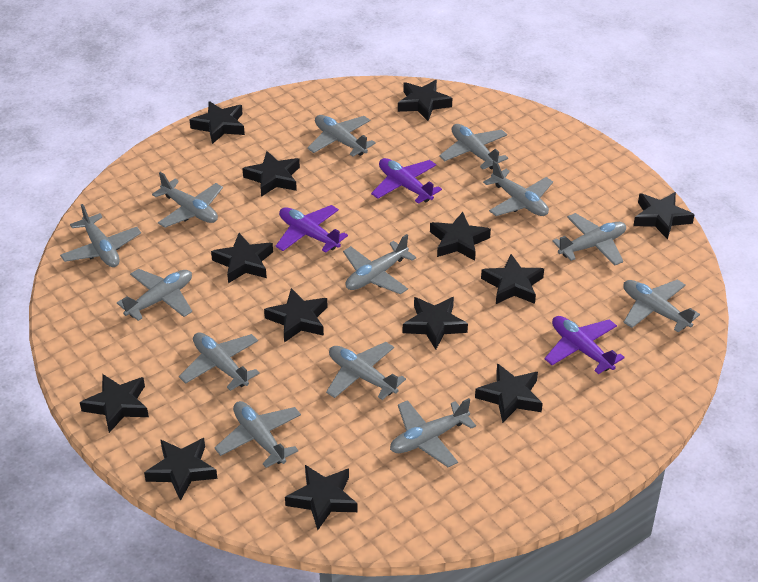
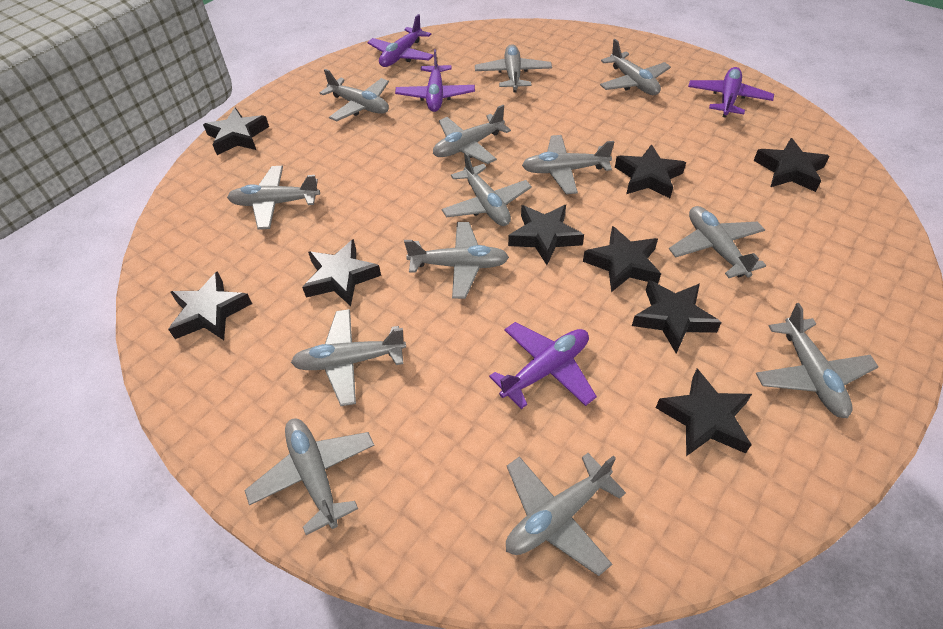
black star: [80,374,149,433] [144,438,217,501] [190,101,245,144] [211,233,273,283] [242,151,300,197] [264,288,328,343] [285,465,358,530] [398,80,452,121] [403,297,468,350] [430,212,491,261] [475,363,543,423] [481,254,544,304] [633,192,695,240] = 13 -> [168,271,252,340] [203,108,269,155] [302,239,381,306] [508,205,584,265] [583,226,661,292] [615,144,686,198] [632,280,721,354] [656,368,752,456] [754,138,830,192] = 9
purple plane: [275,205,348,253] [371,158,442,204] [544,316,625,374] = 3 -> [367,14,434,67] [395,49,475,112] [489,322,597,409] [688,67,774,118] = 4

